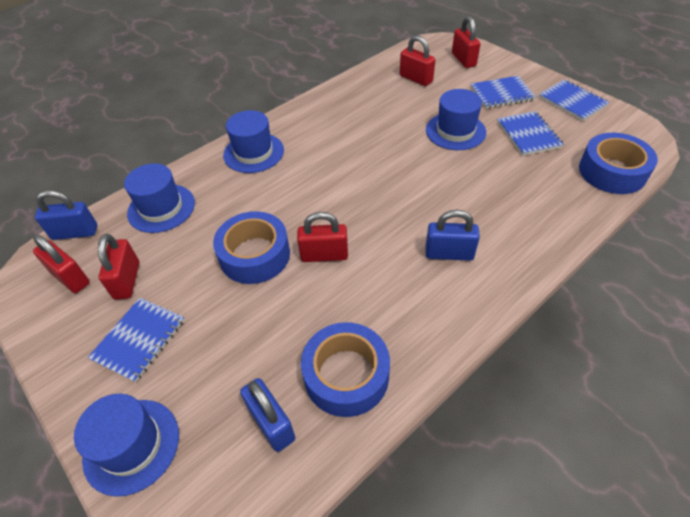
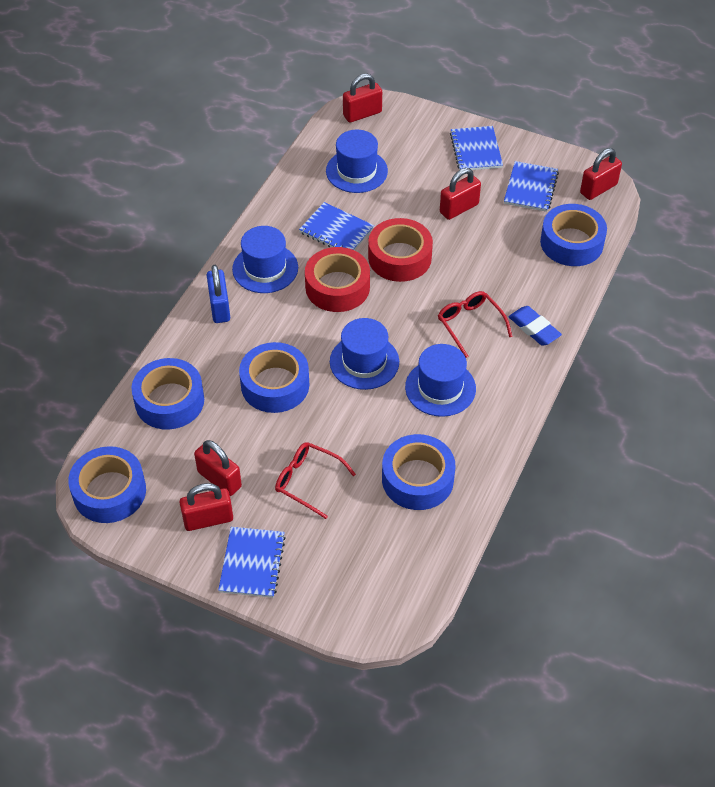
blue eraser: none = 0 -> [509,306,562,346] = 1
blue padlock: [35,190,97,240] [240,378,295,452] [426,210,480,261] = 3 -> [207,265,230,323] = 1
blue tape: [213,211,290,284] [301,322,390,417] [579,133,658,194] = 3 -> [68,446,146,523] [132,358,204,429] [239,342,309,413] [382,434,456,510] [540,204,607,266] = 5
red glasses: none = 0 -> [275,442,356,519] [438,291,513,358] = 2
red tape: none = 0 -> [305,247,370,312] [368,218,433,282] = 2

